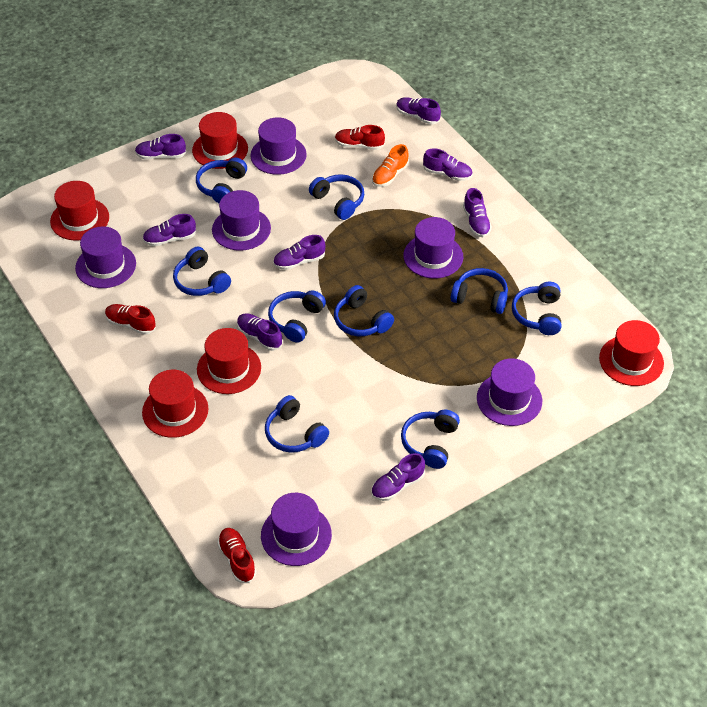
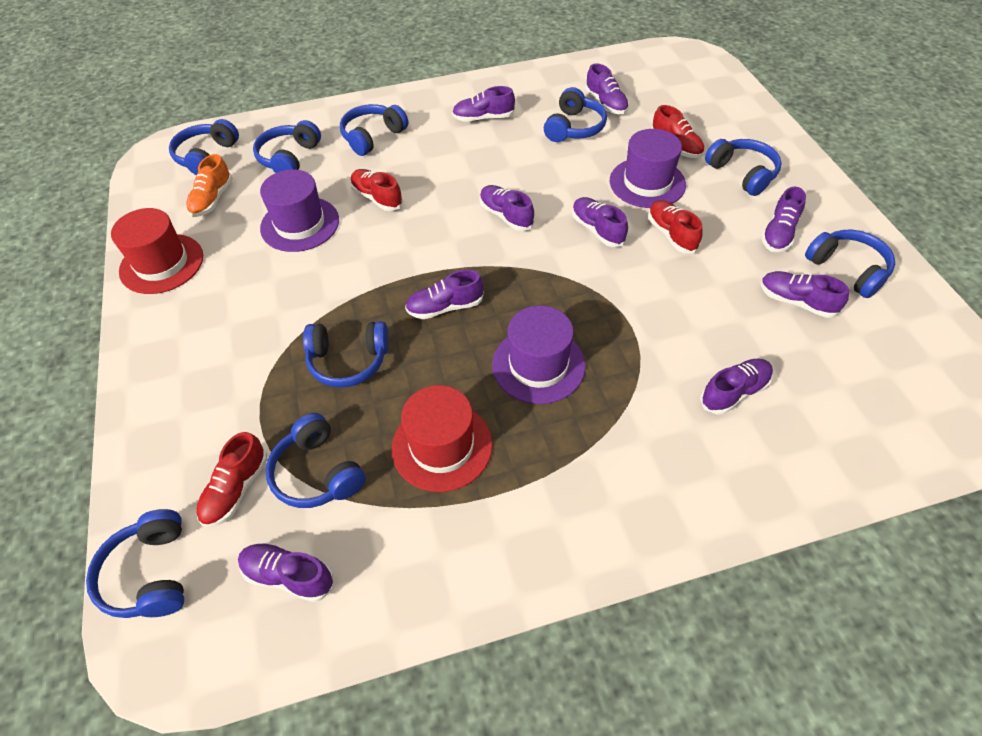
purple hat: [75,227,136,288] [212,190,271,251] [250,117,307,175] [261,493,332,566] [403,217,463,278] [477,358,542,426] = 6 -> [260,169,339,252] [492,306,586,404] [610,129,686,208] = 3
purple shoe: [135,134,186,159] [143,214,196,246] [237,313,283,351] [273,235,325,270] [371,453,425,501] [396,97,441,124] [423,148,473,181] [463,188,492,237] = 8 -> [238,543,334,602] [405,270,484,319] [452,86,515,122] [480,185,535,231] [572,197,628,247] [585,63,629,114] [700,358,773,415] [761,187,806,252] [761,271,849,318] = 9
red hat: [50,181,109,240] [142,370,208,438] [192,112,248,169] [197,328,261,394] [599,320,664,386] = 5 -> [111,208,203,294] [392,385,493,492] = 2
red shoe: [105,304,156,335] [217,528,257,583] [335,125,385,150] = 3 -> [196,432,267,527] [350,169,403,211] [648,200,703,253] [651,105,704,158] = 4

